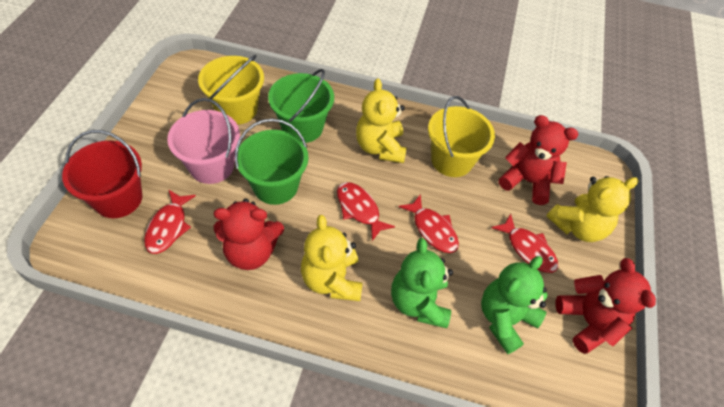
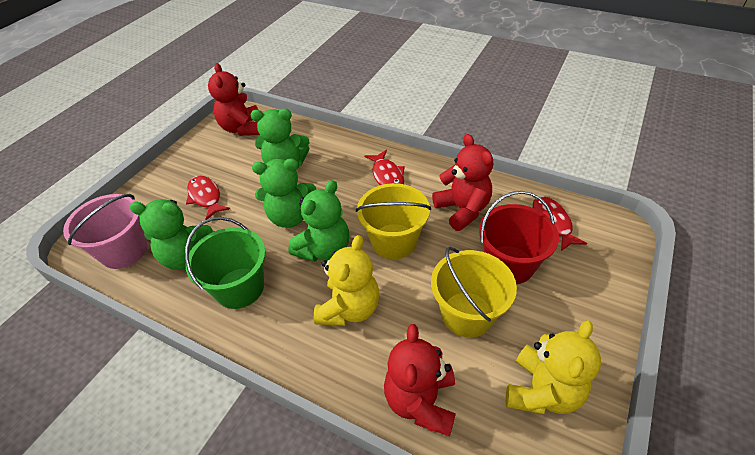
green bucket: [235,119,308,205] [268,69,334,143] = 2 -> [185,217,266,309] = 1
green teddy bear: [391,238,453,328] [481,256,548,354] = 2 -> [129,199,215,270] [251,109,309,167] [252,159,316,228] [288,180,349,262] = 4
red fish: [144,189,196,254] [337,182,395,241] [399,194,459,253] [491,213,558,273] = 4 -> [186,176,230,220] [364,150,405,185] [533,196,588,251] = 3
yellow teddy bear: [301,215,362,301] [356,78,407,163] [546,176,638,242] = 3 -> [314,235,379,326] [506,320,601,414] = 2

